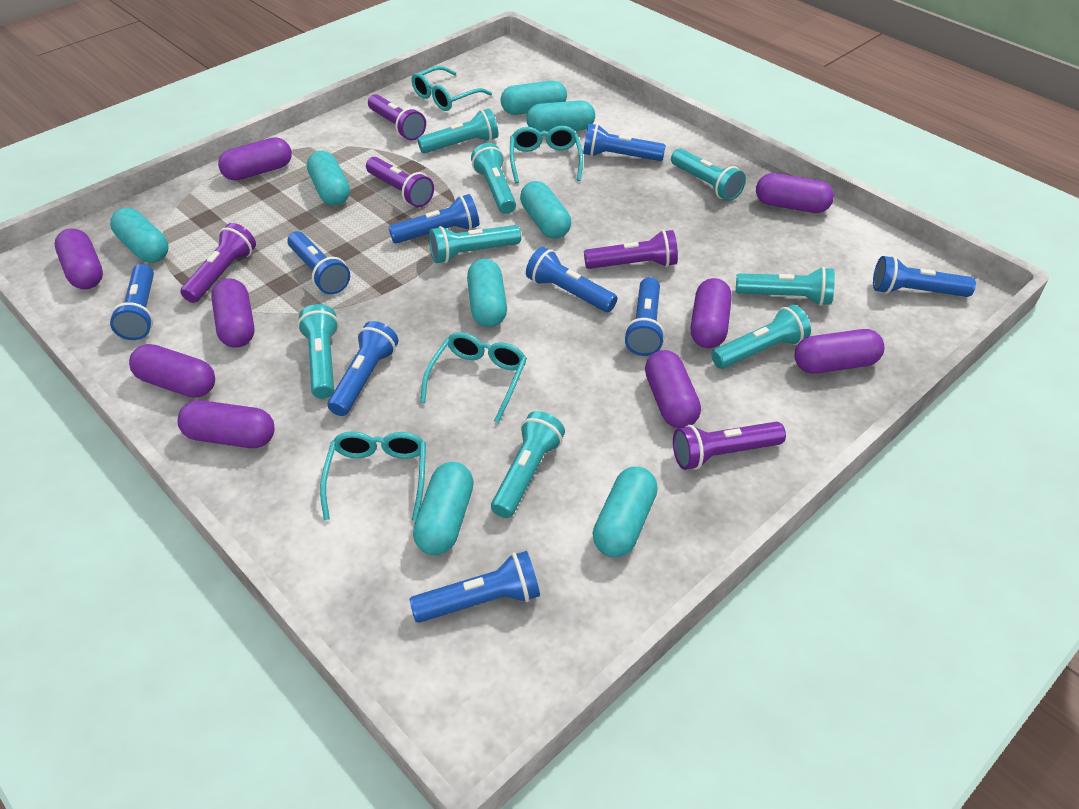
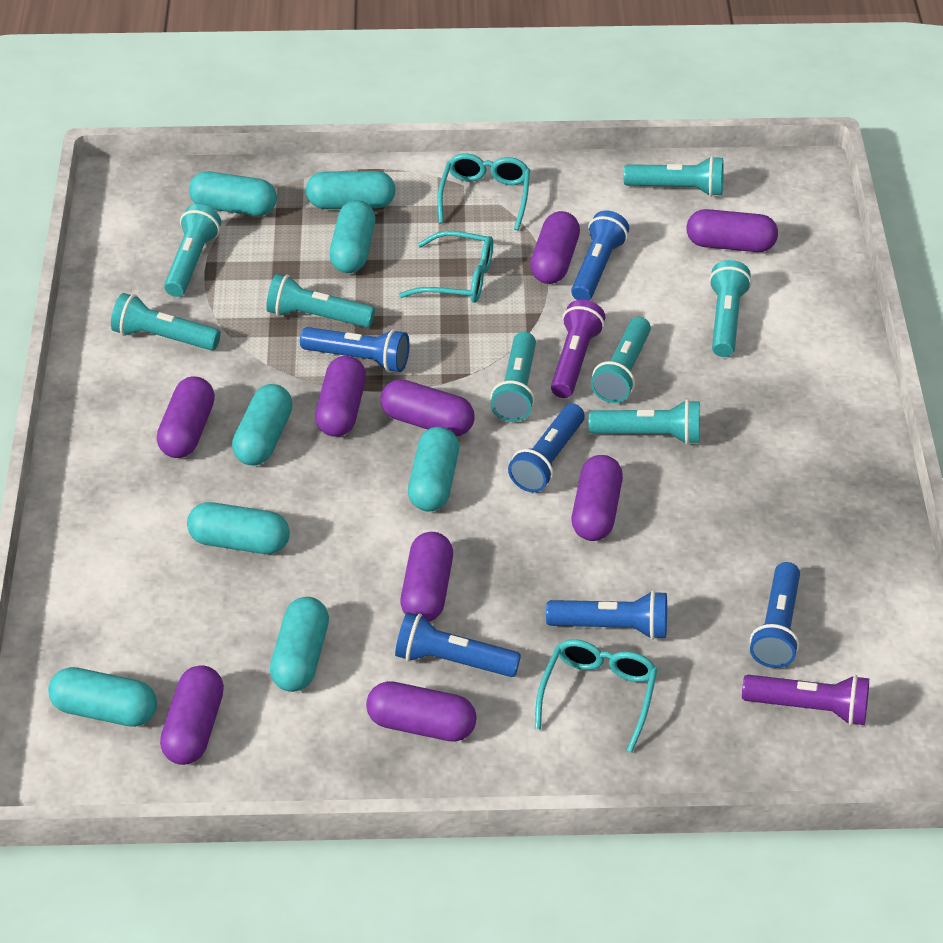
blue flashlight: [110,264,154,340] [287,231,350,295] [328,321,398,416] [388,194,479,244] [409,551,540,623] [526,247,617,312] [583,124,666,161] [624,277,665,356] [873,256,976,297] = 9 -> [300,327,409,372] [395,612,521,677] [508,404,585,493] [546,590,667,640] [571,211,629,301] [750,562,800,668] = 6
purple flashlight: [180,223,256,303] [366,157,434,207] [368,94,426,141] [584,230,678,269] [673,422,786,470] = 5 -> [551,300,605,398] [742,675,869,726] = 2
turquoise glasses: [320,431,426,521] [411,66,492,111] [420,332,527,423] [510,126,583,183] = 4 -> [399,231,493,303] [437,153,530,231] [535,639,658,752] = 3

